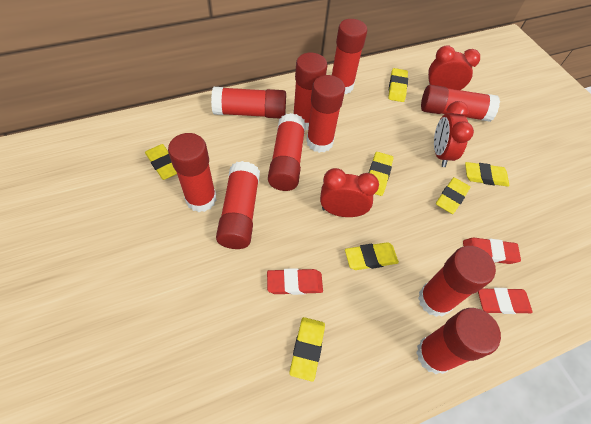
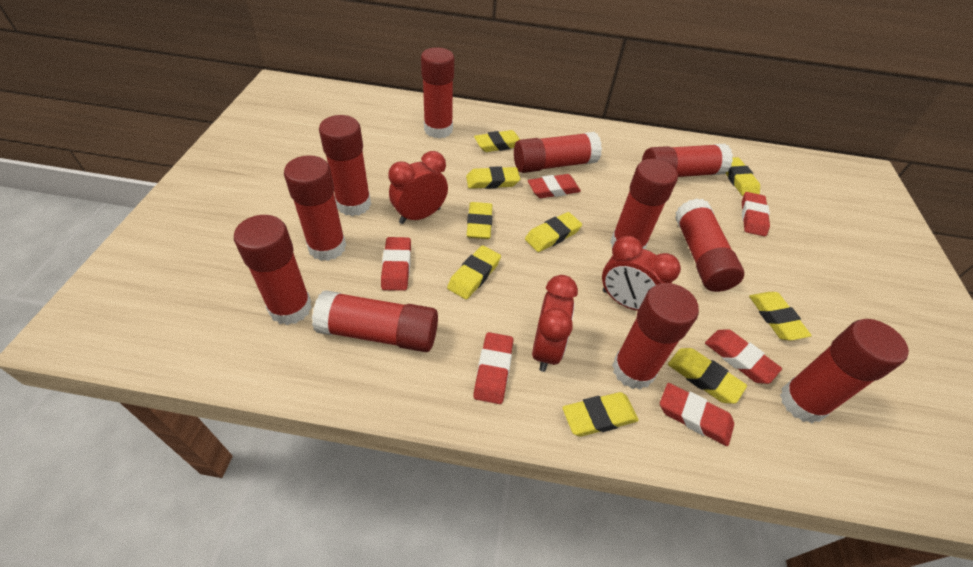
red eraser: [267,268,323,295] [463,238,521,264] [478,288,532,314] = 3 -> [381,237,411,291] [473,332,513,404] [528,174,581,198] [660,383,734,446] [705,329,782,384] [742,192,770,237] = 6
red glue stick: [168,133,217,212] [211,87,286,118] [216,161,260,249] [268,113,306,191] [293,53,328,130] [306,75,345,153] [332,19,367,94] [416,308,501,374] [418,246,496,317] [421,85,500,122] = 10 -> [234,215,312,325] [284,155,346,261] [312,290,438,352] [319,115,371,216] [421,47,454,139] [514,132,602,173] [610,159,678,249] [612,283,699,390] [642,144,733,177] [675,198,744,292] [780,319,909,423] = 11
yellow eraser: [145,144,177,180] [289,317,325,381] [345,242,399,270] [369,152,393,196] [388,68,408,102] [436,177,470,214] [465,162,509,187] = 7 -> [447,245,501,300] [466,166,520,189] [467,202,492,239] [474,130,520,152] [525,212,582,252] [562,392,639,437] [668,348,747,404] [725,157,760,196] [749,292,812,341] = 9

